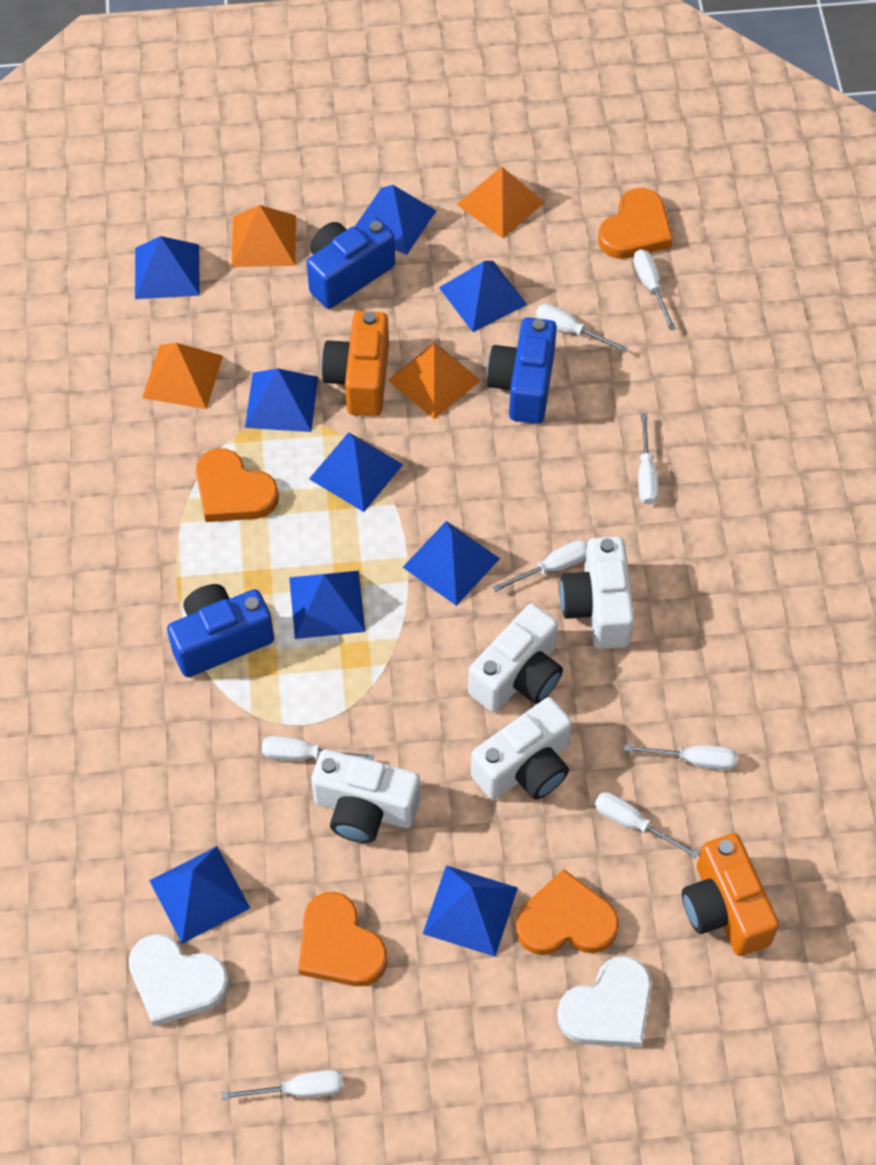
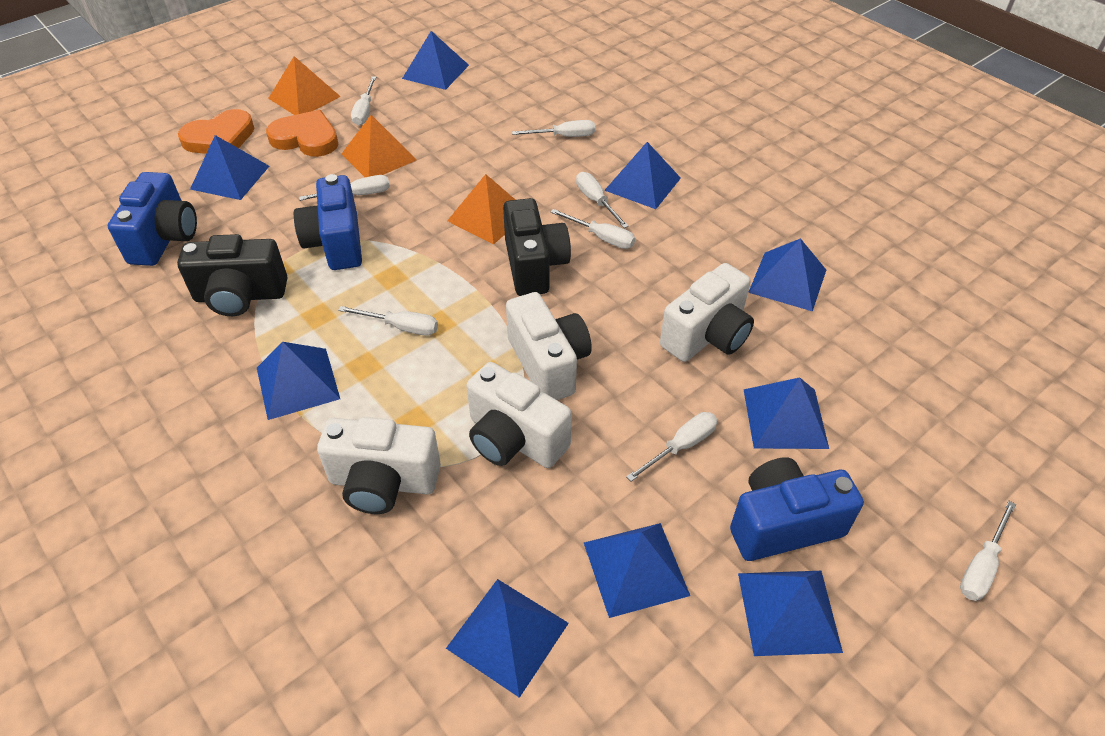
black camera: none = 0 -> [177,234,287,316] [503,198,571,296] = 2
orange camera: [321,311,389,416] [682,833,779,956] = 2 -> none = 0
orange heart: [196,448,279,522] [298,892,387,986] [515,869,619,955] [598,188,673,259] = 4 -> [178,109,255,154] [266,110,338,157] = 2
orange pyramid: [142,343,223,409] [231,205,296,267] [388,342,481,419] [456,167,545,238] = 4 -> [268,56,341,115] [342,115,417,177] [447,174,515,244] = 3
white heart: [129,934,229,1027] [557,956,652,1048] = 2 -> none = 0

